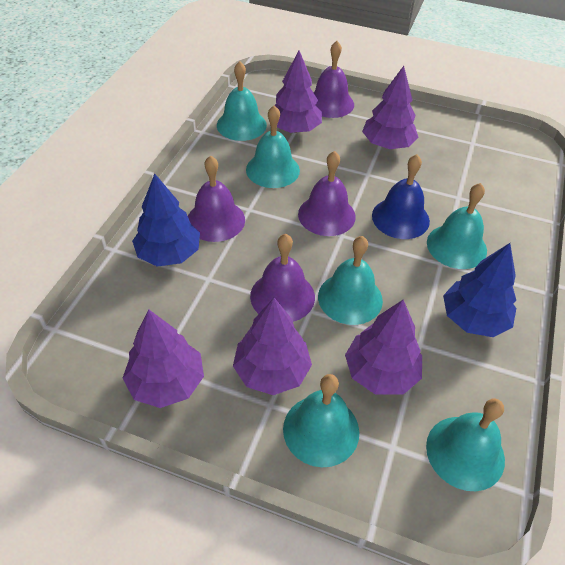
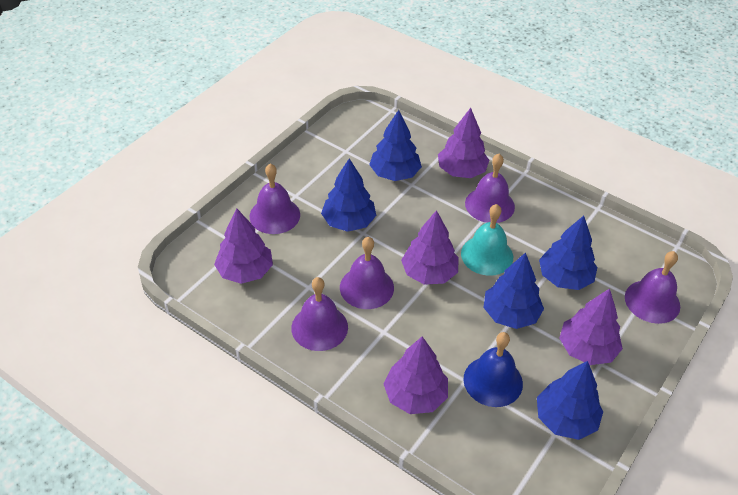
blue tree: [132,174,200,267] [443,243,516,337] = 2 -> [321,158,376,232] [369,110,422,181] [483,253,544,329] [537,361,603,440] [539,216,597,290] = 5
purple bell: [188,156,245,242] [250,234,315,322] [298,151,356,236] [313,41,354,118] = 4 -> [250,164,300,234] [291,277,348,351] [340,237,394,309] [465,154,515,223] [625,251,680,324] = 5
turquoise bell: [217,61,267,141] [246,105,300,188] [283,374,359,467] [318,236,383,325] [426,399,505,491] [427,183,487,269] = 6 -> [461,204,513,276] = 1

